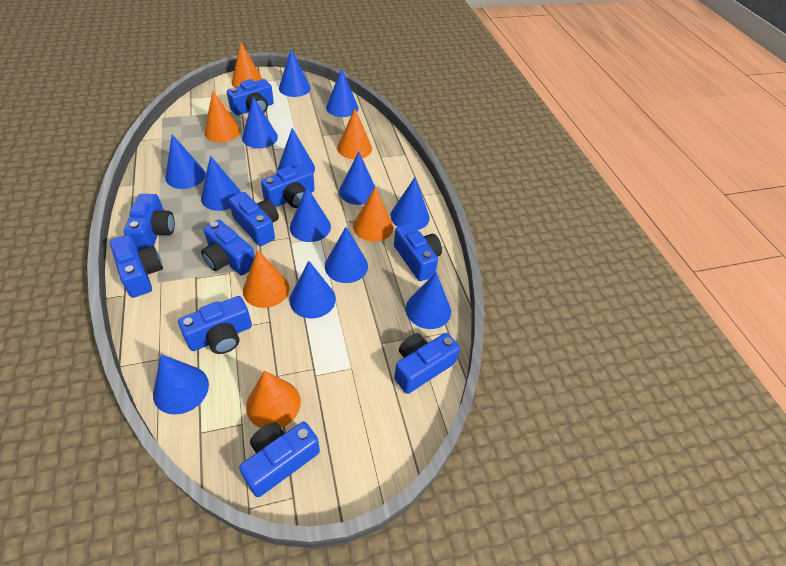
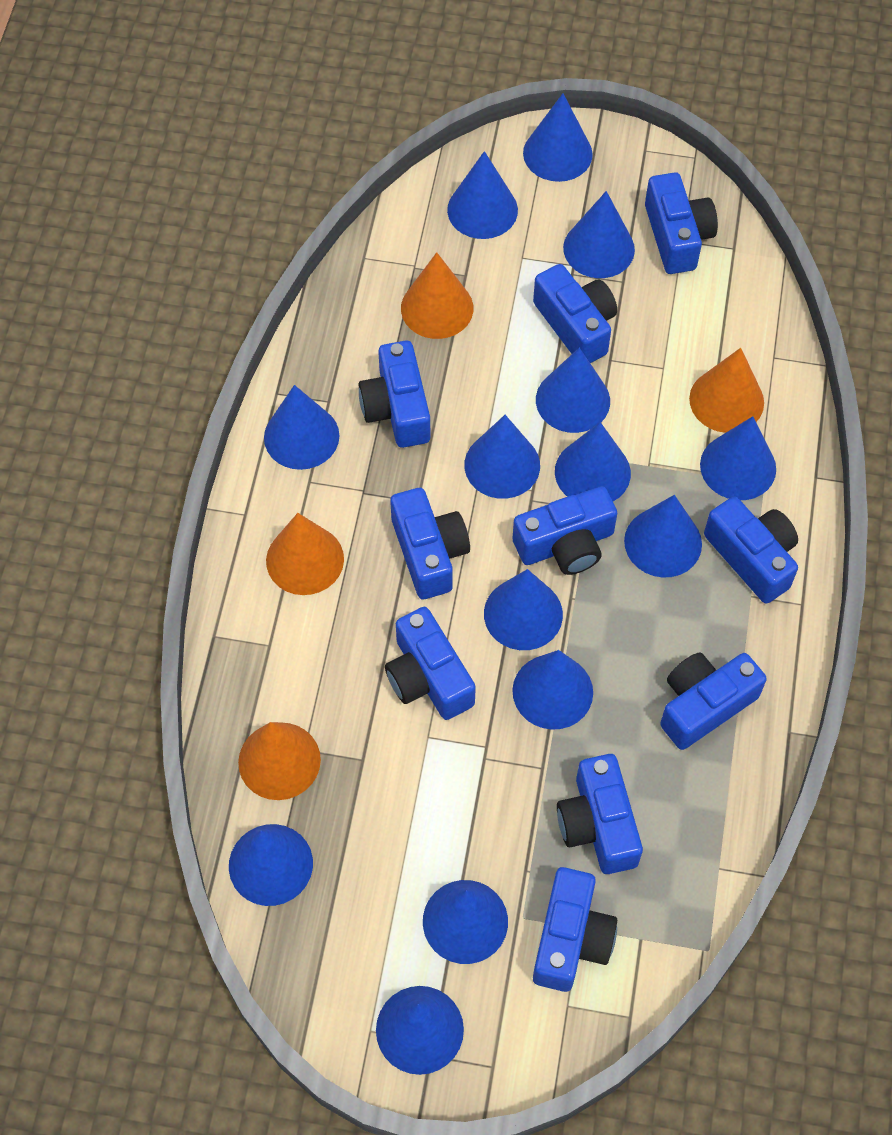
blue cone: [153,354,209,415] [165,135,206,189] [201,155,241,211] [242,97,278,148] [278,128,315,173] [279,49,310,97] [289,261,336,319] [290,187,331,242] [325,227,368,283] [326,68,359,117] [339,151,375,205] [390,177,430,230] [406,272,451,329] = 13 -> [229,824,313,906] [264,385,339,470] [376,986,464,1075] [423,880,508,964] [447,151,518,239] [464,415,540,499] [484,569,563,650] [512,650,593,730] [523,93,593,182] [536,348,610,433] [555,422,631,501] [563,191,635,278] [624,495,702,577] [700,416,776,500] = 14
orange cone: [204,91,240,143] [232,43,262,87] [243,250,289,308] [246,370,301,428] [337,109,372,159] [353,187,393,242] = 6 -> [238,722,321,800] [266,513,344,595] [401,252,473,339] [689,348,764,433] = 4

